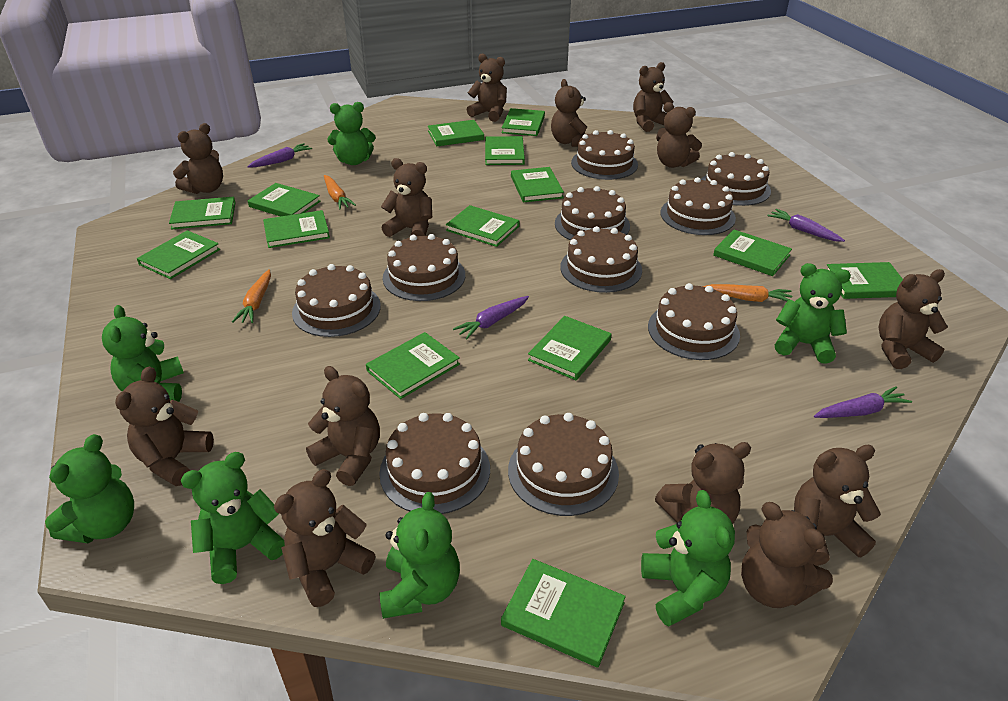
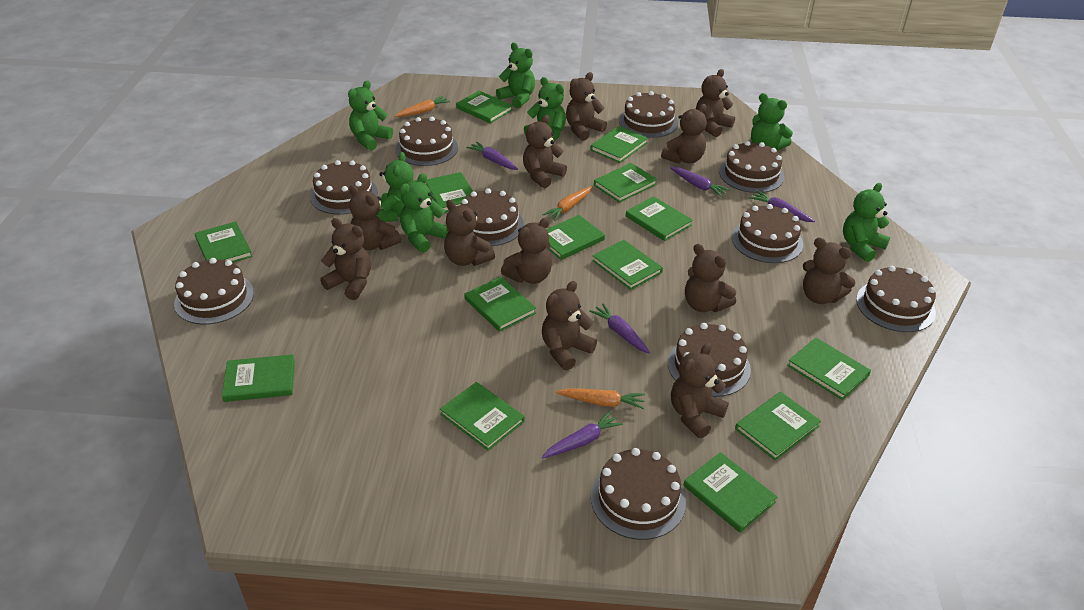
brown teddy bear: [115,367,214,486] [173,123,223,194] [274,469,375,607] [306,366,380,486] [381,158,432,237] [467,54,507,122] [551,79,588,147] [633,62,673,132] [655,442,751,524] [656,102,702,168] [741,502,833,608] [794,445,881,566] [878,269,948,369] = 13 -> [320,218,371,300] [349,185,401,250] [444,200,495,266] [501,217,552,284] [523,115,567,188] [542,281,597,370] [566,72,607,141] [661,104,707,164] [671,343,729,438] [685,244,736,312] [696,69,735,137] [803,238,855,304] = 12
purple carrot: [247,143,312,168] [453,296,529,340] [767,209,845,242] [814,386,912,418] = 4 -> [466,141,518,170] [542,411,624,458] [589,304,650,354] [670,167,730,197] [749,191,815,222] = 5

